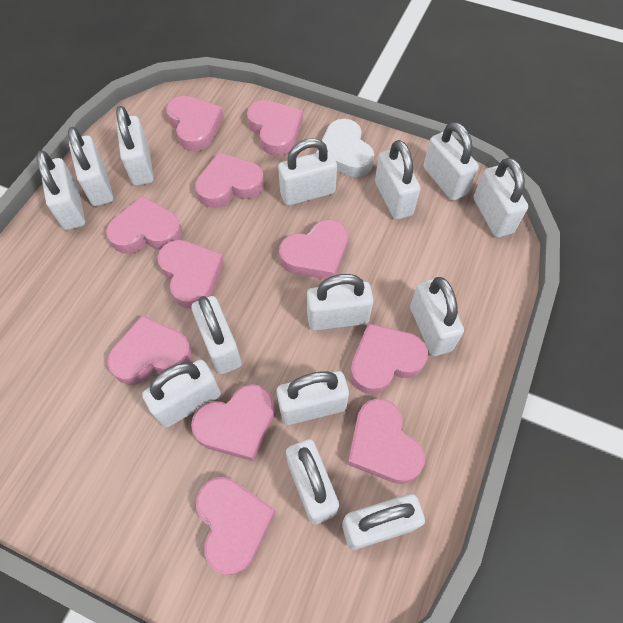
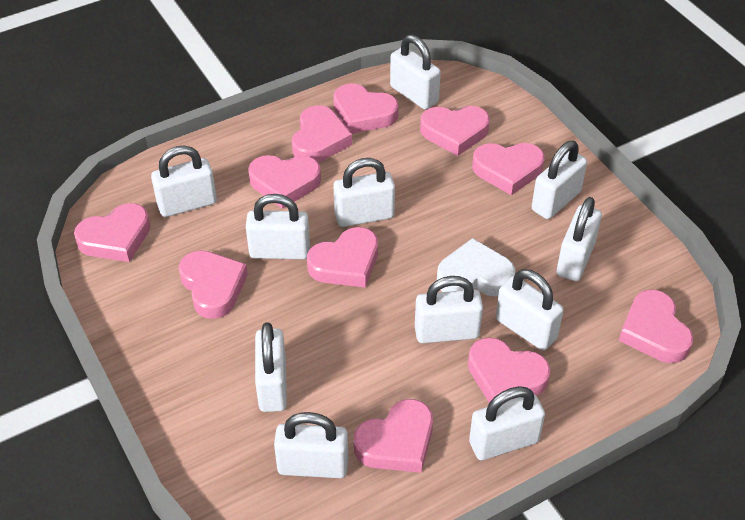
white padlock: [36,150,85,230] [68,127,113,206] [116,106,154,186] [142,360,221,428] [191,296,242,374] [277,371,349,425] [278,138,337,206] [286,439,339,524] [307,274,373,331] [342,494,425,550] [375,140,420,220] [410,277,464,356] [423,122,479,201] [473,158,528,238] = 14 -> [151,145,217,217] [246,194,310,259] [255,322,287,412] [274,412,348,478] [333,158,395,227] [390,35,441,110] [415,276,483,343] [469,386,545,460] [496,269,564,350] [532,141,587,219] [557,197,602,281] = 11

